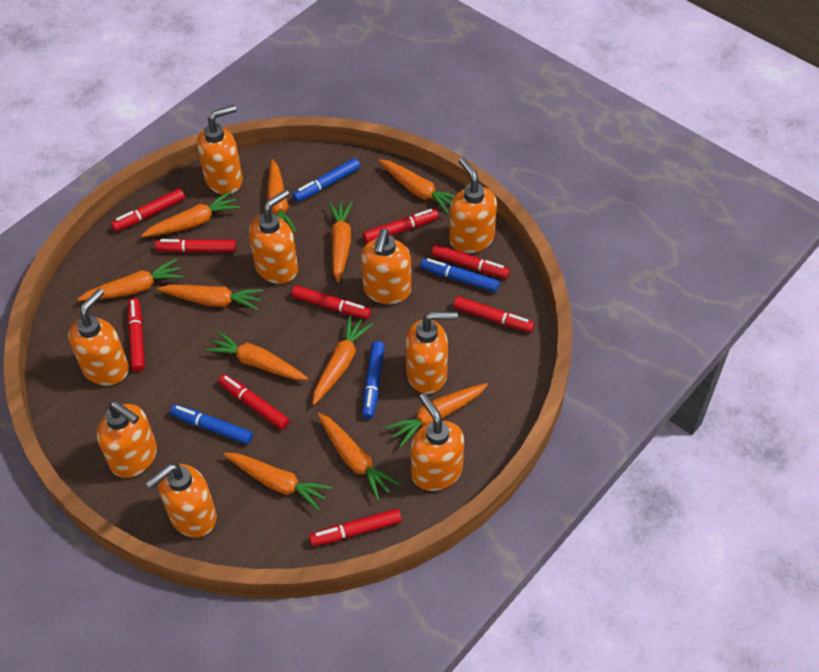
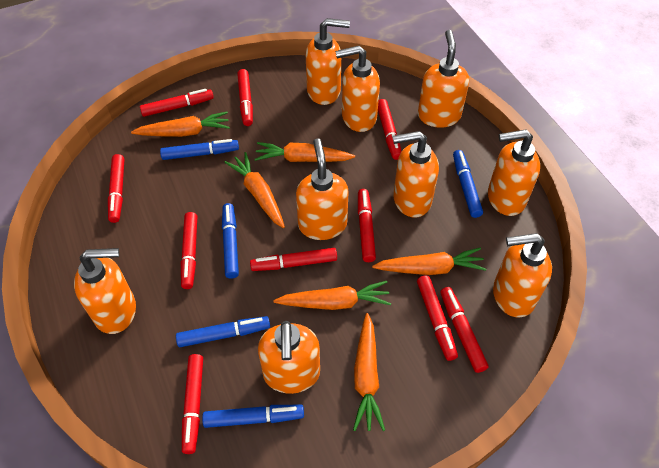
blue marker: [170,404,253,444] [293,158,360,202] [362,341,385,419] [420,258,500,292] = 4 -> [160,139,239,160] [176,316,270,347] [202,405,304,428] [222,203,239,279] [453,150,483,218] = 5
orange carrot: [78,259,183,301] [141,191,240,237] [157,285,263,310] [205,331,308,380] [223,453,332,511] [267,159,297,233] [312,315,373,405] [318,413,400,500] [328,201,353,283] [379,159,455,214] [386,383,488,447] = 11 -> [131,112,230,137] [225,152,285,228] [255,142,355,162] [273,281,391,310] [353,313,385,431] [372,248,486,275] = 6
red marker: [111,188,185,232] [128,298,145,372] [155,239,236,253] [218,374,289,430] [292,285,371,319] [309,508,402,546] [363,209,439,243] [431,244,510,279] [453,296,534,332] = 9 -> [108,154,124,223] [140,89,214,117] [181,212,197,289] [182,354,203,454] [237,69,253,126] [250,248,337,271] [358,189,376,262] [378,99,401,160] [417,275,458,361] [440,287,489,373] = 10

